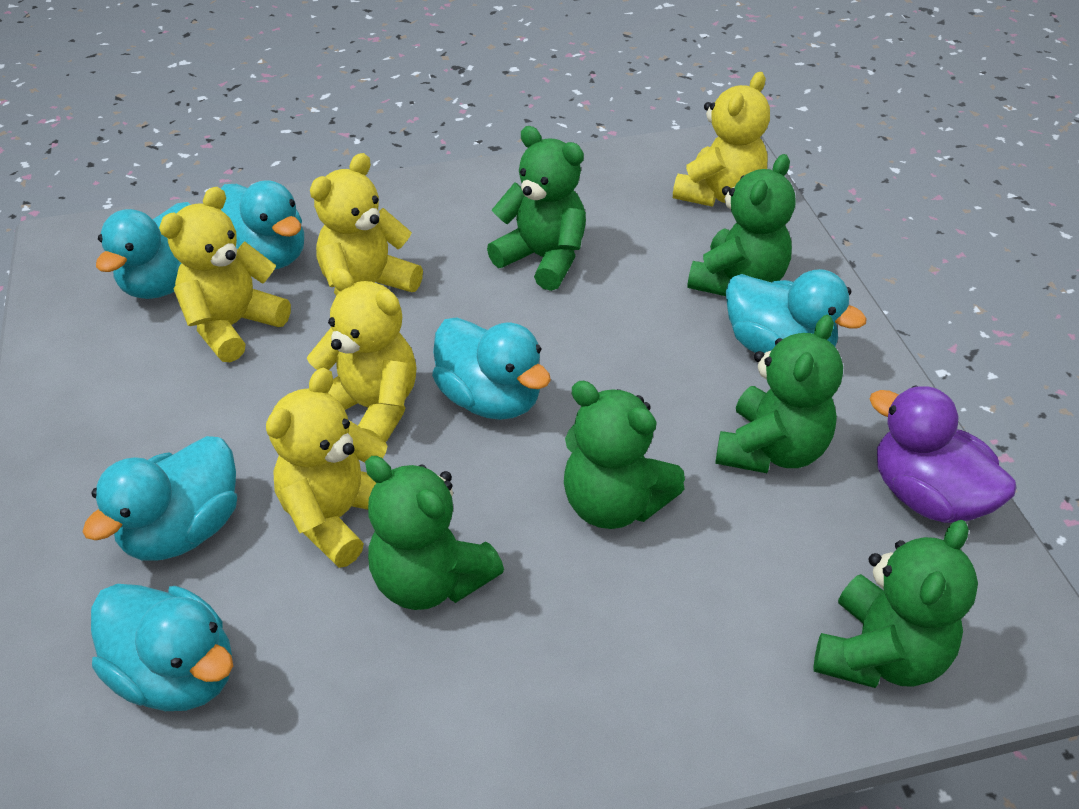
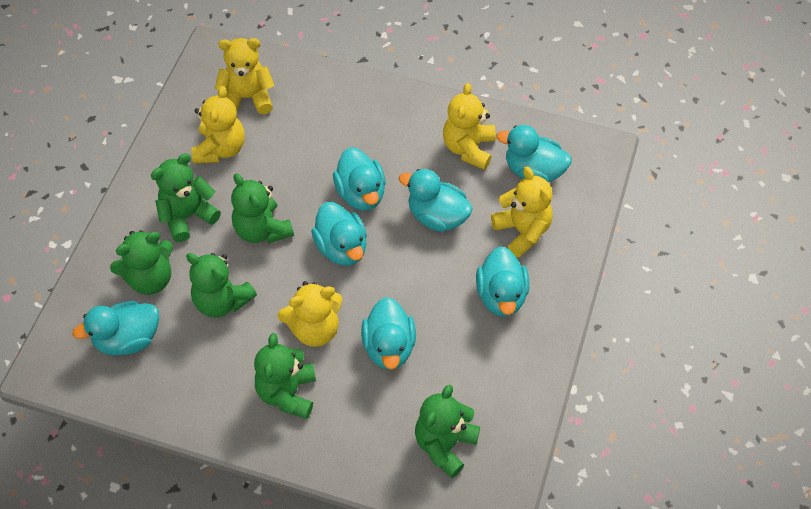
purple duck: [870,385,1017,523] = 1 -> none = 0
turquoise duck: [82,436,237,561] [91,584,233,711] [96,202,191,299] [221,180,304,269] [432,317,551,420] [726,269,867,353] = 6 -> [72,301,159,356] [311,202,367,266] [333,147,386,211] [361,297,416,370] [399,169,473,232] [476,246,529,317] [496,125,572,182] = 7

